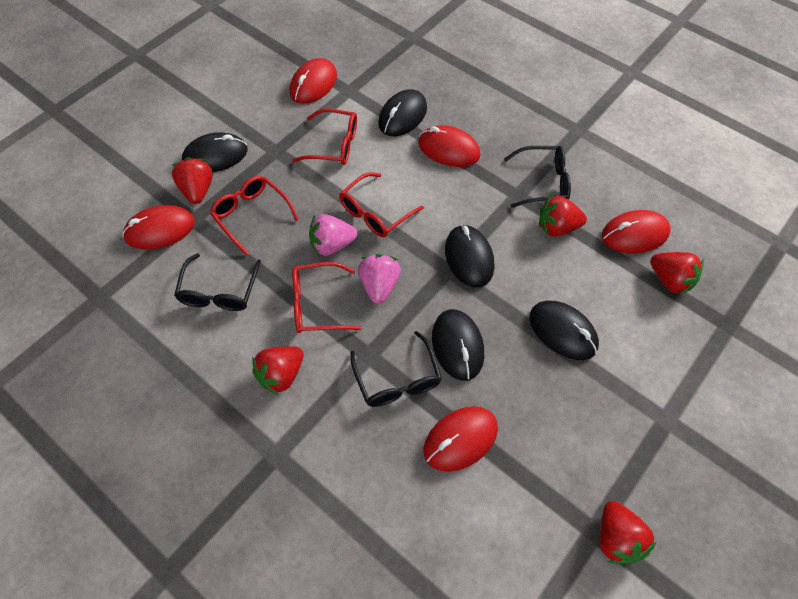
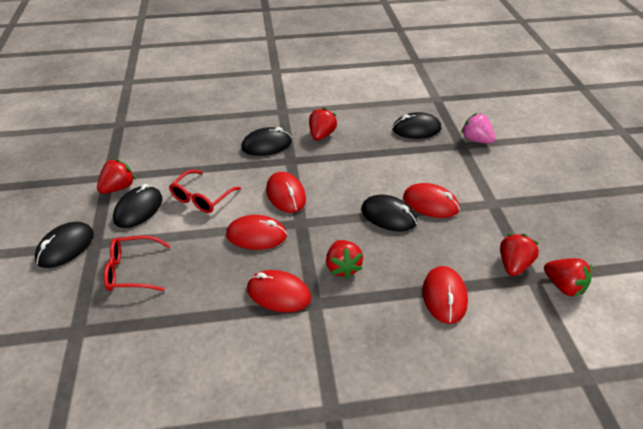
black glasses: [174,253,261,311] [350,331,442,407] [504,146,571,207] = 3 -> none = 0
pink strawberry: [309,214,357,256] [358,254,401,304] = 2 -> [461,113,496,144] = 1
red glasses: [210,176,299,255] [292,108,357,165] [292,262,361,333] [339,172,424,237] = 4 -> [104,236,171,291] [169,170,241,213] = 2

